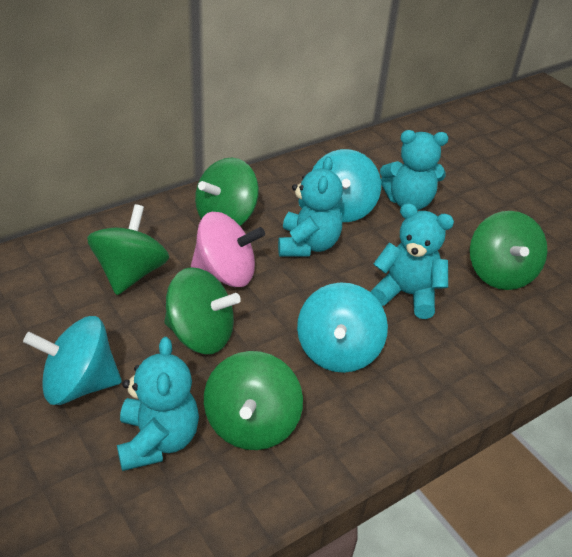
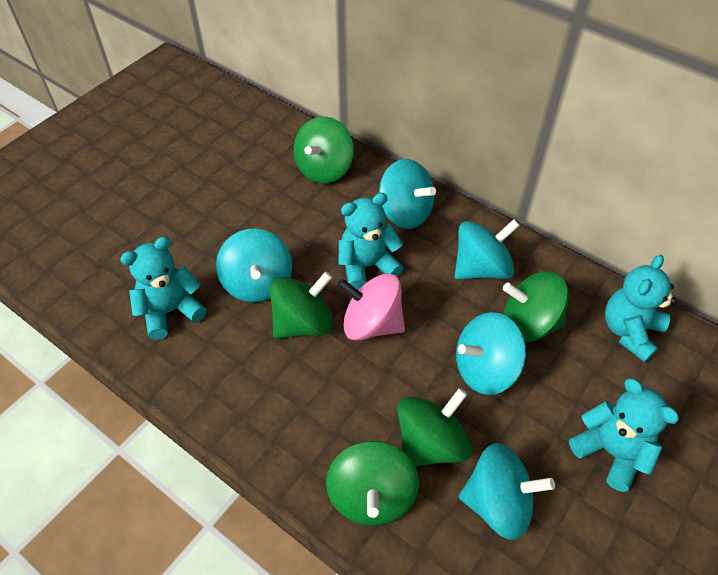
turquoise spinning top: [23,316,121,405] [297,282,388,373] [312,149,381,222] = 3 -> [216,229,292,302] [379,159,436,229] [455,219,520,279] [456,312,526,395] [459,443,555,540] = 5

